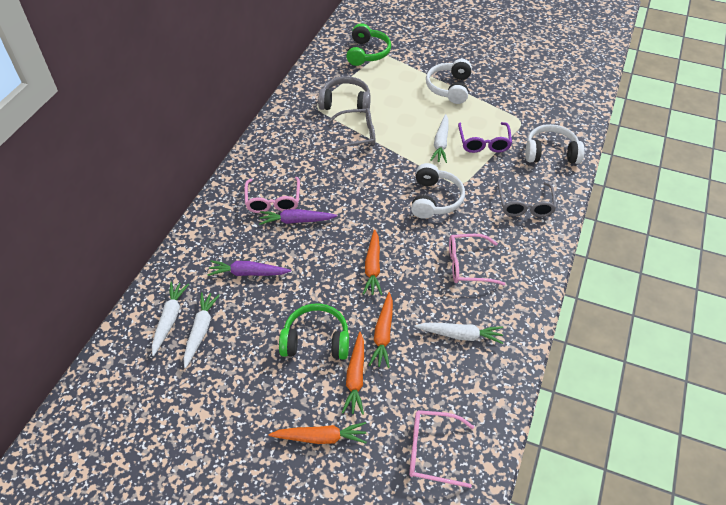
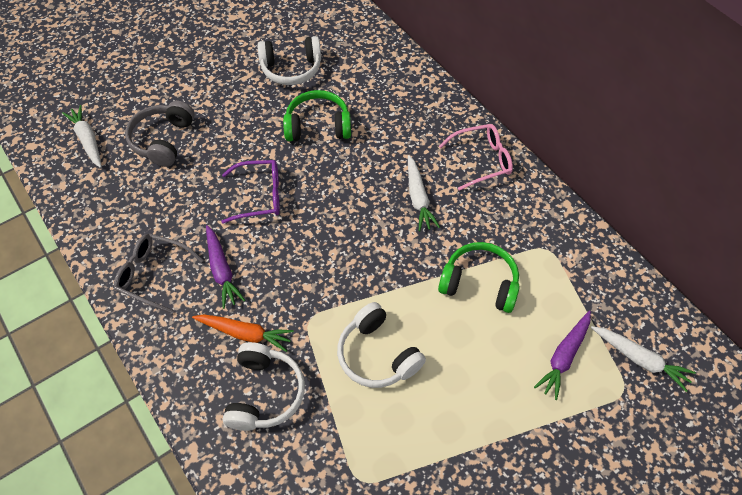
grey glasses: [327,108,376,153] [498,181,556,217] = 2 -> [114,233,204,314] = 1
orange carrot: [268,422,367,444] [342,332,364,415] [363,229,382,295] [369,292,393,368] = 4 -> [192,314,294,352] = 1
pink glasses: [244,177,300,213] [409,410,474,488] [449,234,505,285] = 3 -> [439,124,513,191] = 1
white carrot: [152,282,189,356] [183,292,220,368] [415,323,503,344] [430,114,449,163] = 4 -> [62,105,102,168] [408,155,440,231] [591,326,696,392] = 3

